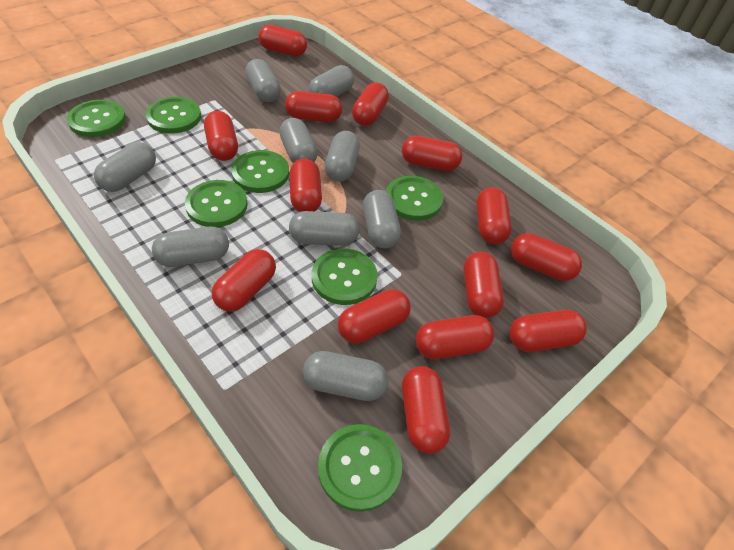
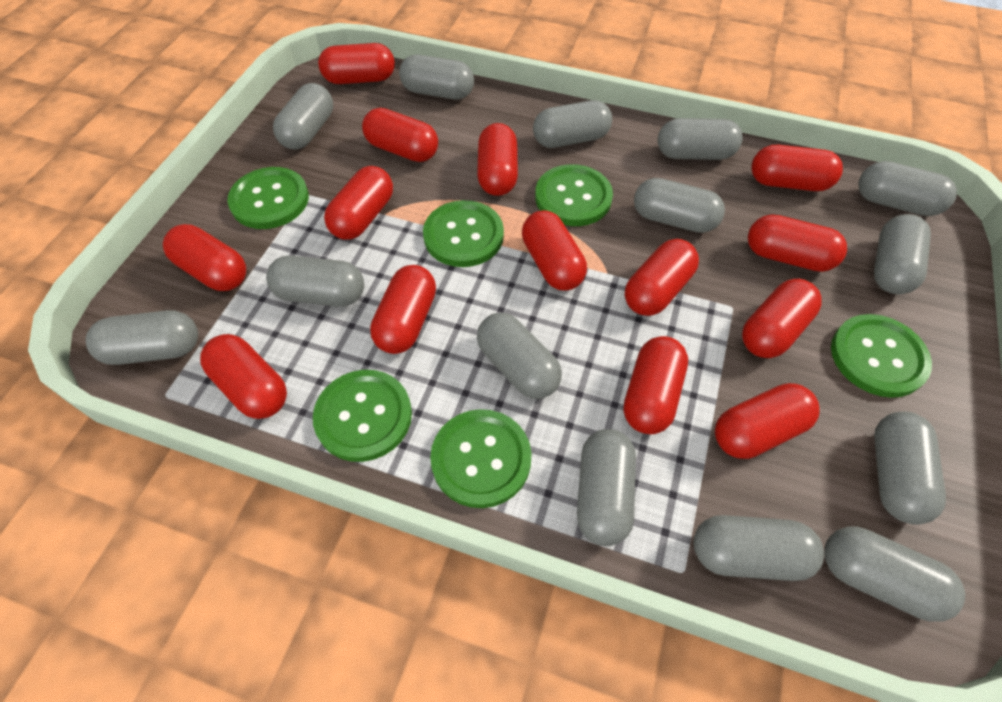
green button: [67,99,126,137] [146,97,201,134] [185,180,248,227] [231,150,289,193] [312,249,378,305] [318,424,402,512] [386,176,443,221] = 7 -> [228,167,309,229] [313,370,412,462] [423,200,504,267] [430,409,531,508] [535,164,613,226] [831,314,932,398] = 6
grey capsule: [94,142,156,192] [152,227,229,267] [245,59,281,102] [279,118,318,163] [289,211,360,246] [303,351,388,401] [309,65,354,97] [325,131,360,181] [363,190,401,248] = 9 -> [86,310,198,365] [266,256,364,307] [273,83,333,150] [399,55,474,99] [477,313,562,399] [533,100,612,148] [577,429,636,546] [634,178,725,233] [658,118,743,160] [694,515,824,581] [824,526,965,622] [859,161,957,216] [874,214,931,294] [874,412,946,525] = 14

